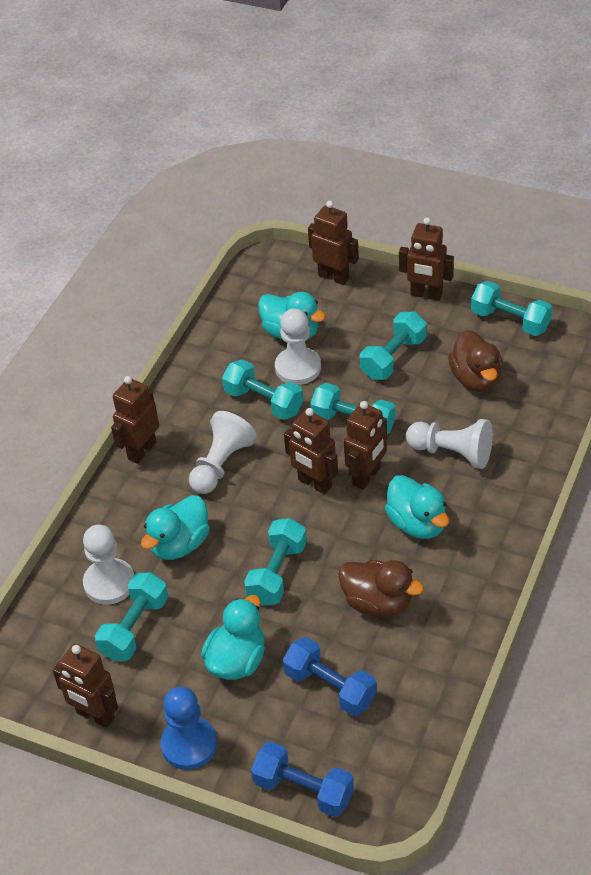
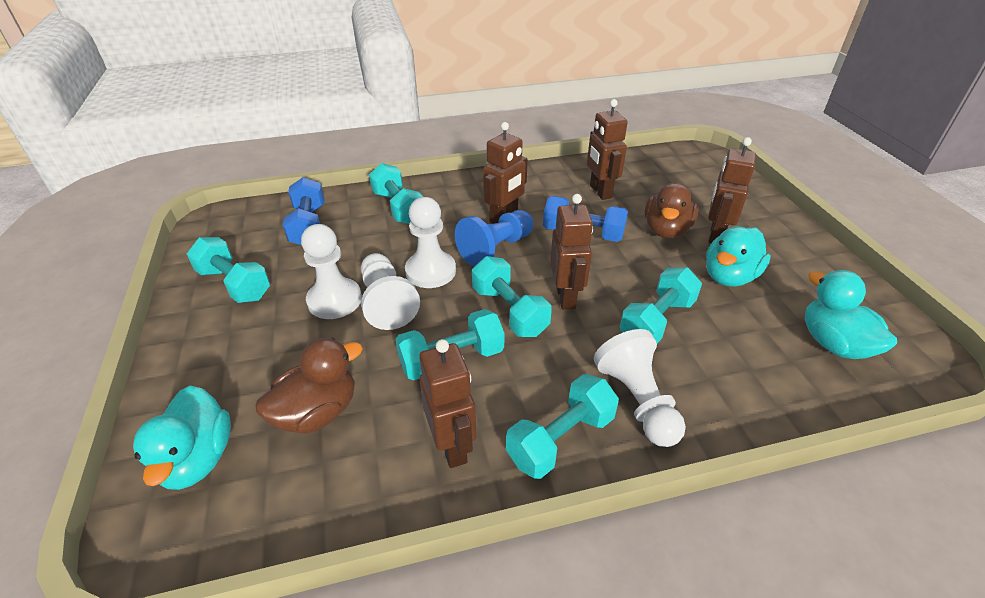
brown robot: [53,644,118,728] [111,376,159,464] [284,408,338,494] [308,201,359,285] [344,401,387,490] [399,217,454,301] = 6 -> [419,339,476,468] [483,122,528,224] [550,194,593,310] [587,99,628,200] [708,137,756,243] = 5
turquoise duck: [141,495,210,560] [201,595,265,680] [258,292,326,340] [385,475,449,539] = 4 -> [133,385,231,490] [706,226,771,287] [805,270,897,359] = 3

